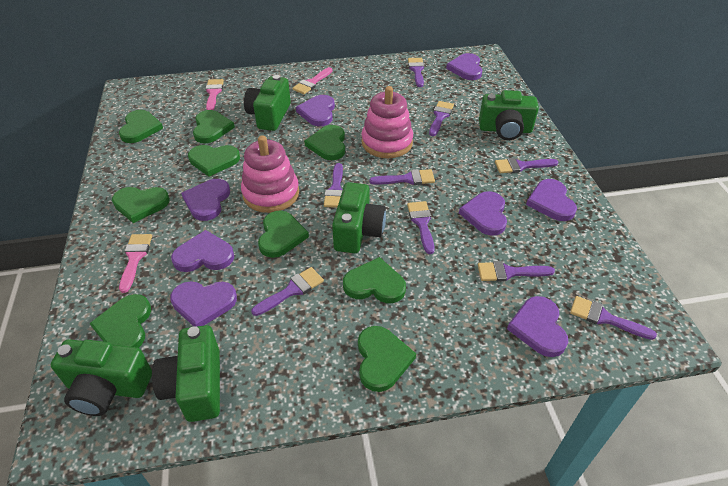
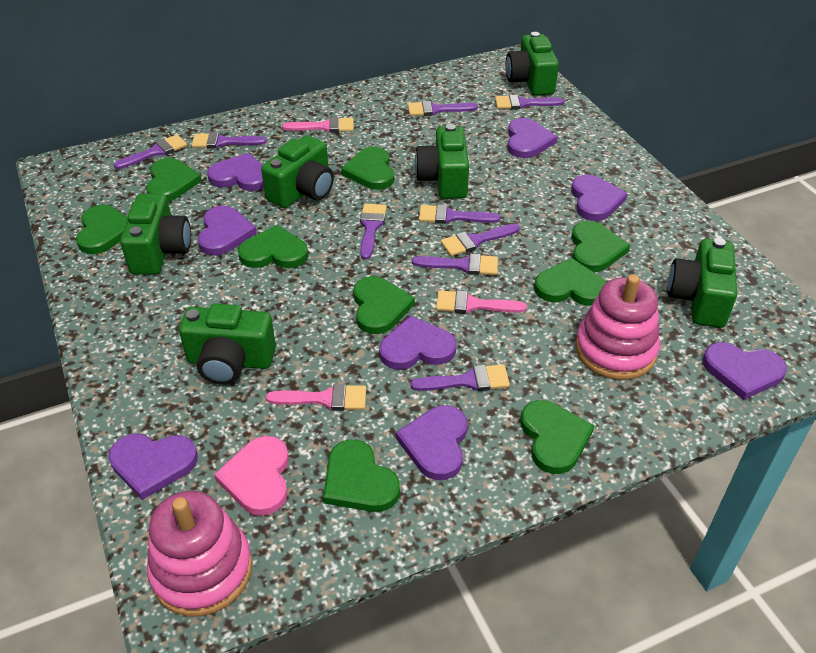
green camera: [51,339,152,416] [152,325,220,422] [244,75,291,131] [332,182,386,253] [479,90,539,140] = 5 -> [120,194,191,275] [179,303,276,385] [261,135,334,208] [415,124,469,199] [506,32,559,96] [667,238,737,328] = 6
pink heart: none = 0 -> [214,436,289,516] = 1

